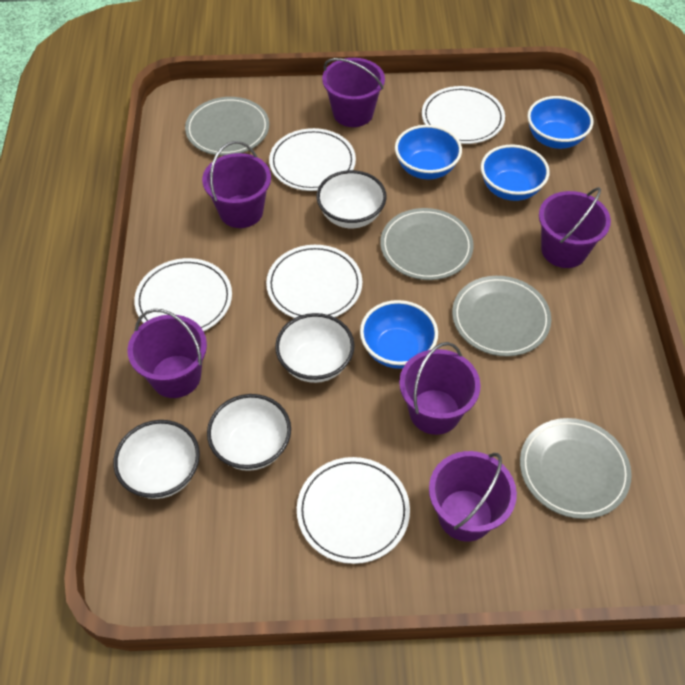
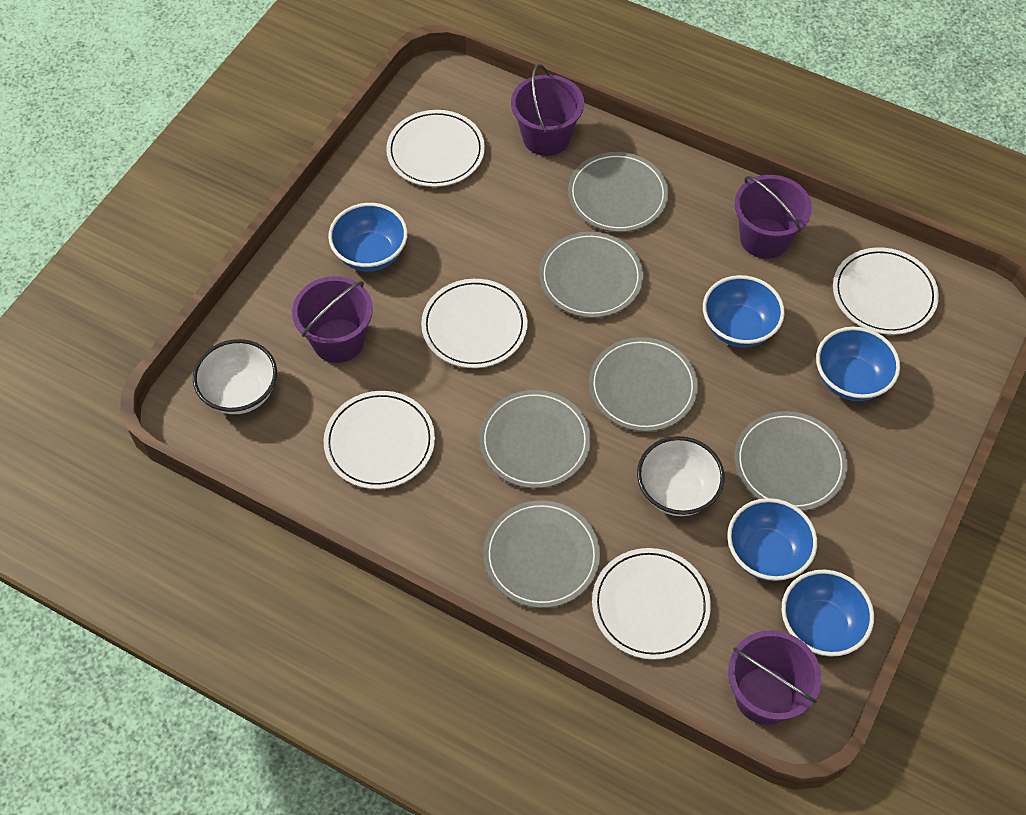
blue bowl: [360,300,438,369] [395,125,462,180] [481,144,549,201] [527,96,593,149] = 4 -> [328,203,408,271] [703,275,785,347] [727,498,817,581] [782,570,874,657] [816,327,900,401] = 5
grey plate: [185,97,269,156] [380,208,474,280] [452,276,551,357] [520,418,632,519] = 4 -> [479,390,591,488] [484,501,600,608] [539,232,643,318] [568,152,668,232] [589,337,698,432] [735,411,848,511] = 6
purple bucket: [127,309,207,398] [202,141,271,228] [322,58,385,127] [399,342,481,435] [429,451,517,542] [539,187,611,268] = 6 -> [292,276,373,363] [511,64,584,156] [728,630,822,725] [735,175,812,259] = 4
white bowl: [113,420,200,499] [207,394,291,471] [275,313,355,383] [316,170,387,228] = 4 -> [193,339,277,414] [637,436,725,516] = 2

